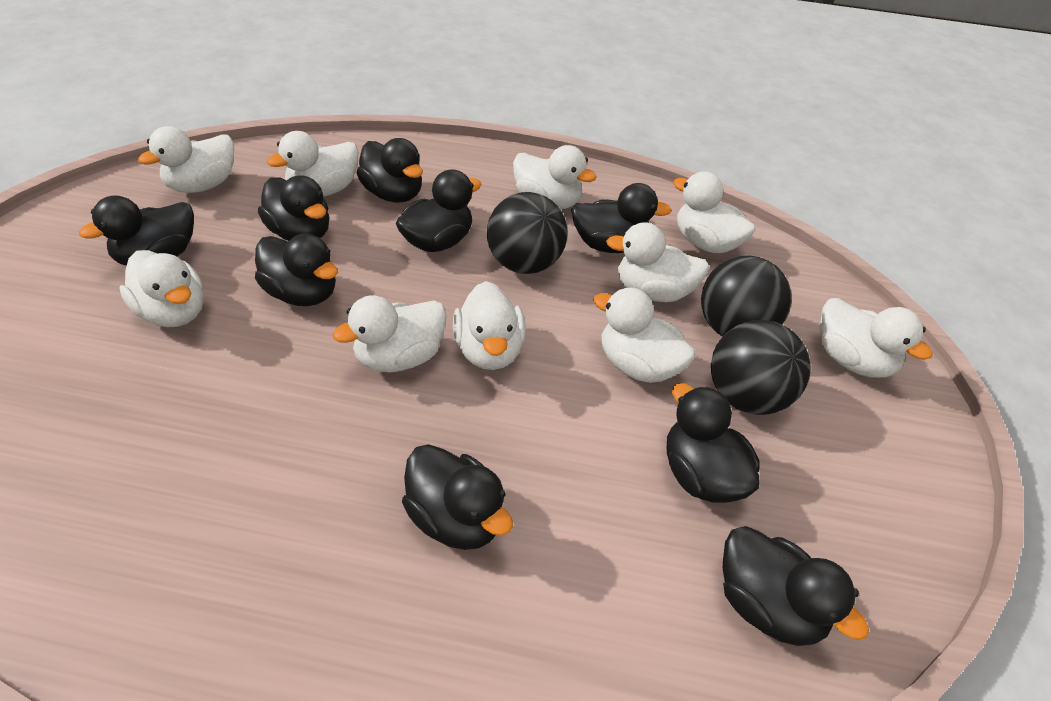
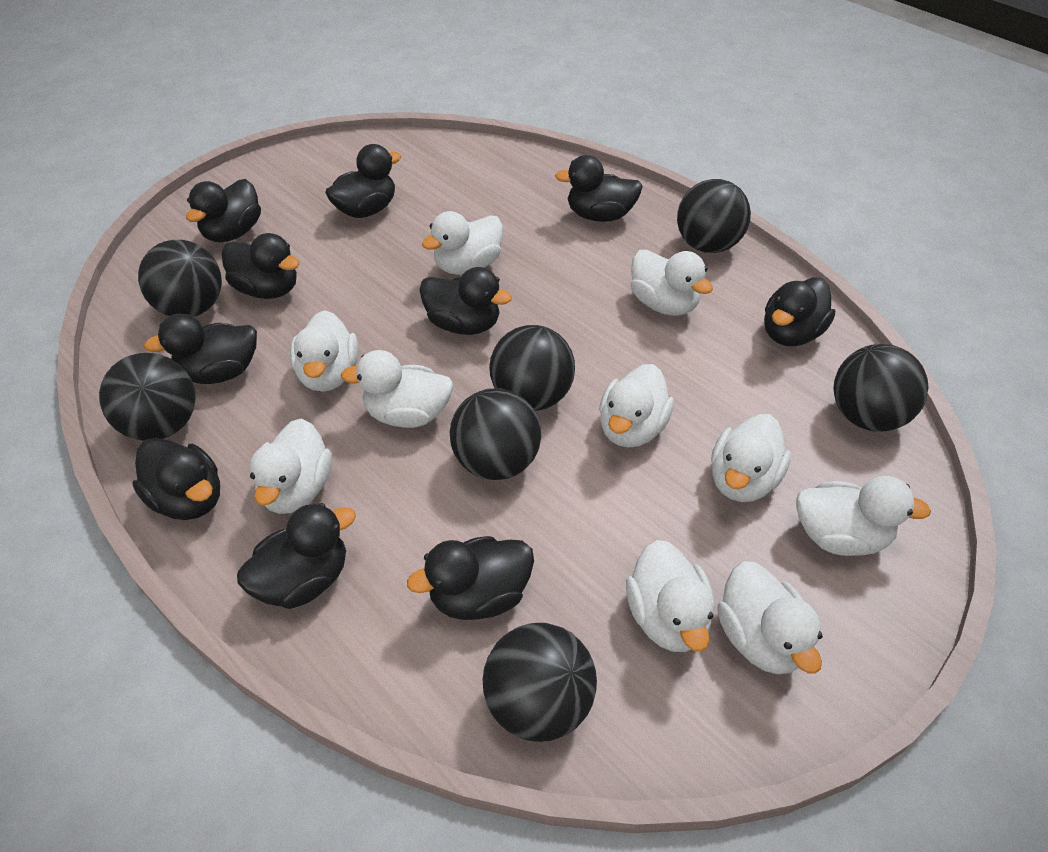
black ball: [487,192,568,274] [701,255,792,337] [711,320,811,415] = 3 -> [99,353,196,441] [138,240,222,317] [450,388,541,480] [483,623,597,742] [489,325,575,411] [677,179,751,253] [833,344,929,432] = 7
black duck: [79,195,194,266] [255,234,338,306] [258,175,329,241] [357,138,423,202] [396,169,481,252] [402,444,513,550] [571,183,672,253] [667,383,759,503] [723,526,869,646] = 9 -> [132,438,220,520] [144,314,257,384] [186,179,261,242] [221,233,300,299] [237,503,356,609] [325,144,401,218] [407,536,534,620] [419,267,512,335] [555,155,643,222] [764,277,835,346] = 10

